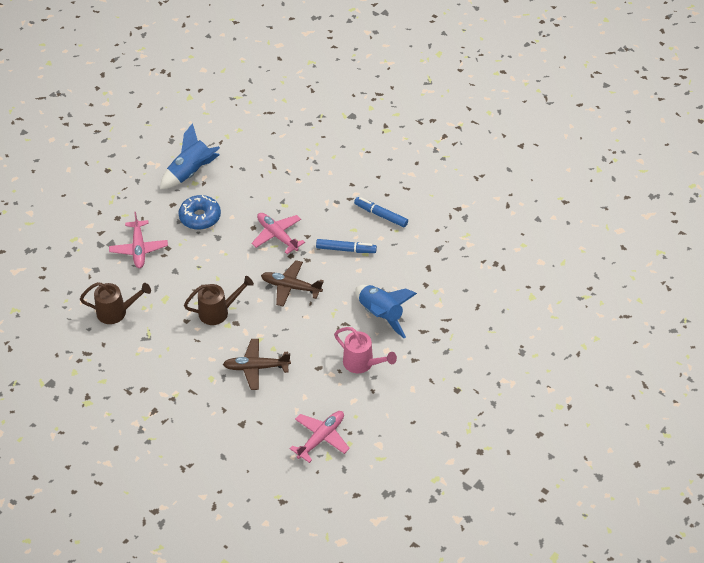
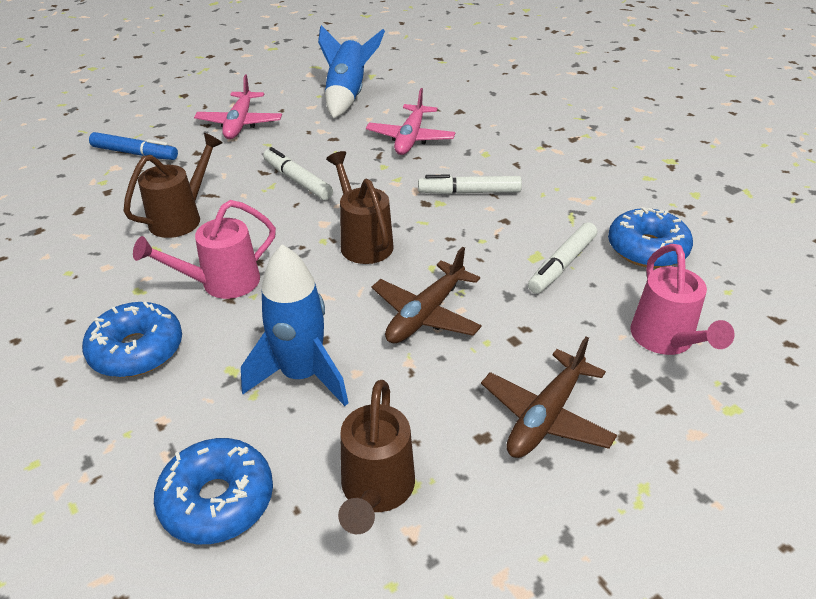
blue donut: [179,195,221,230] = 1 -> [82,301,182,378] [154,438,273,544] [608,207,693,268] = 3
blue marker: [316,239,377,253] [354,197,408,227] = 2 -> [89,132,178,160] = 1
brown watering can: [80,282,151,324] [184,276,254,325] = 2 -> [124,133,223,238] [326,151,394,264] [338,380,415,534] = 3
pink plane: [109,212,168,268] [251,213,305,254] [289,411,350,463] = 3 -> [194,75,282,139] [366,88,455,155] = 2
pink watering can: [334,327,397,374] = 1 -> [133,200,276,299] [631,244,735,355] = 2
white marker: none = 0 -> [263,147,333,200] [418,175,522,194] [528,222,597,294] = 3

